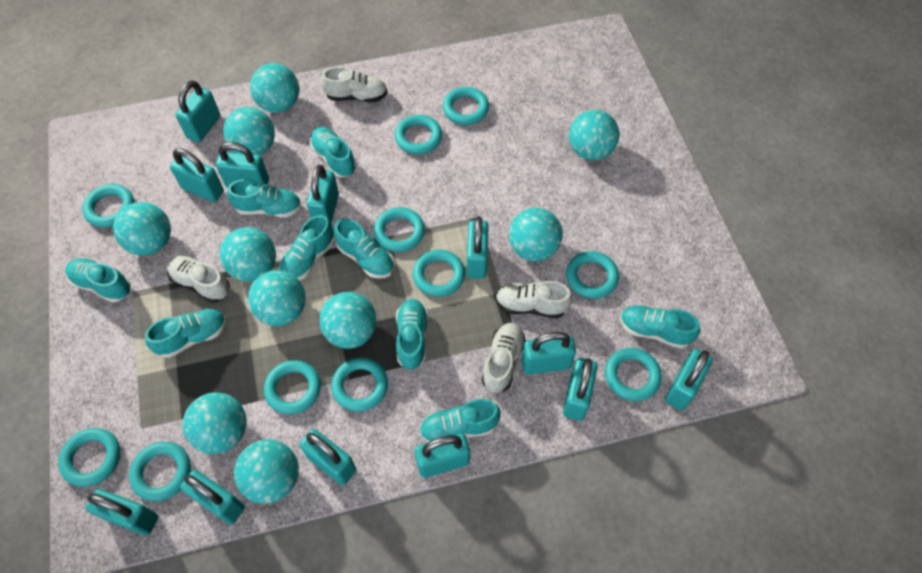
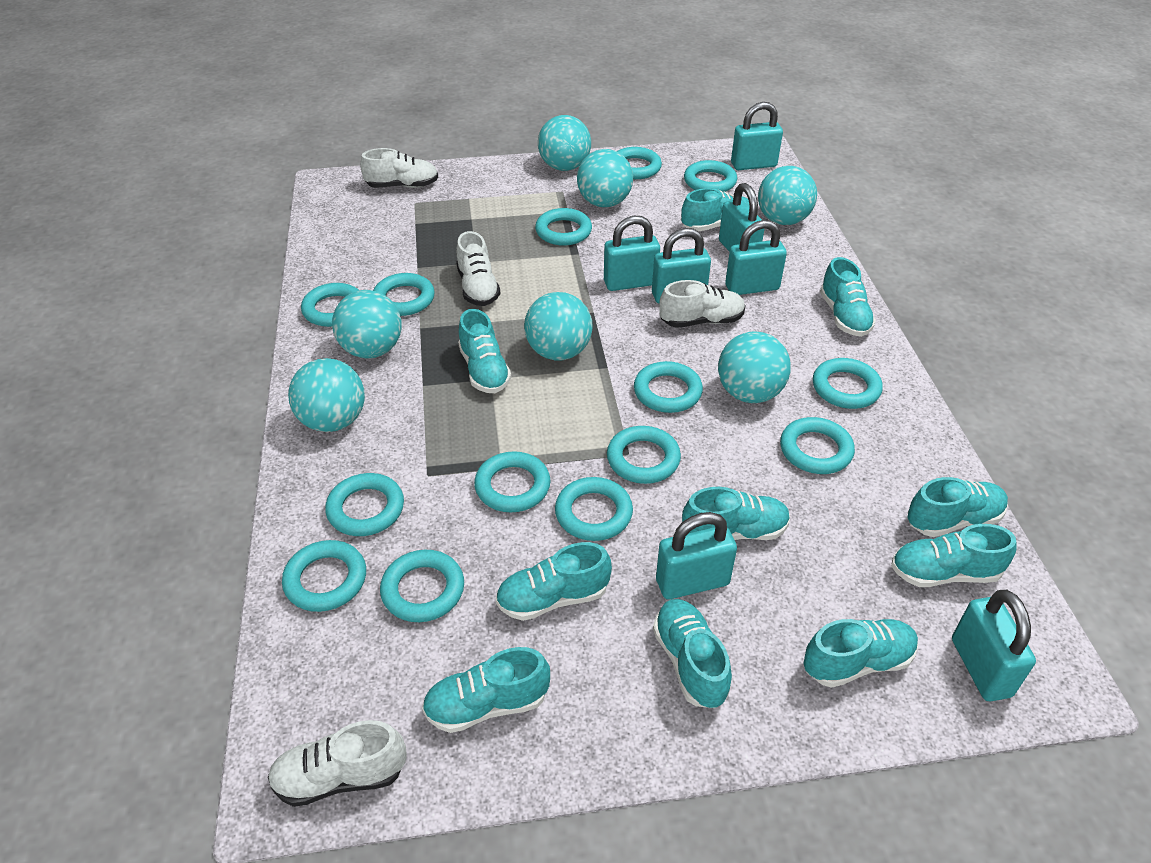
turquoise ball: [113,202,171,255] [183,392,247,454] [220,227,276,282] [223,107,275,155] [234,439,299,504] [248,270,306,326] [250,63,299,113] [319,292,377,349] [509,208,563,261] [569,110,619,160] = 10 -> [288,358,365,432] [332,290,402,358] [524,292,592,360] [538,115,591,171] [577,149,633,207] [718,331,791,403] [758,166,817,225] = 7
turquoise padlock: [86,489,158,536] [170,148,224,202] [175,80,220,142] [180,470,245,524] [216,142,269,188] [299,429,356,485] [307,165,339,223] [415,433,470,478] [467,217,489,279] [521,332,576,375] [563,358,598,421] [665,349,713,411] = 12 -> [604,216,660,291] [652,228,711,304] [656,512,737,599] [719,183,764,252] [725,220,787,295] [731,102,783,170] [952,590,1036,701] = 7
turquoise ring: [58,428,120,487] [82,184,134,228] [129,442,191,501] [264,360,321,414] [331,358,388,412] [374,207,425,252] [395,115,442,155] [413,250,465,297] [443,87,489,125] [566,251,619,299] [605,348,662,401] = 11 -> [282,540,366,612] [301,283,359,327] [325,473,404,536] [373,273,435,316] [380,550,464,622] [474,451,550,512] [535,208,592,246] [555,477,633,541] [607,426,681,484] [617,147,662,179] [634,361,703,413] [684,160,737,192] [780,417,855,474] [813,358,883,409] = 14
turquoise shoe: [65,258,131,303] [145,309,226,358] [227,179,301,218] [279,215,335,281] [310,127,356,178] [334,219,394,279] [396,299,429,370] [419,399,501,442] [620,305,700,349] = 9 -> [422,647,550,733] [458,309,512,393] [496,542,612,621] [653,599,732,708] [681,188,750,231] [682,487,790,540] [803,619,919,688] [820,257,876,337] [891,524,1016,587] [907,477,1008,537] = 10

